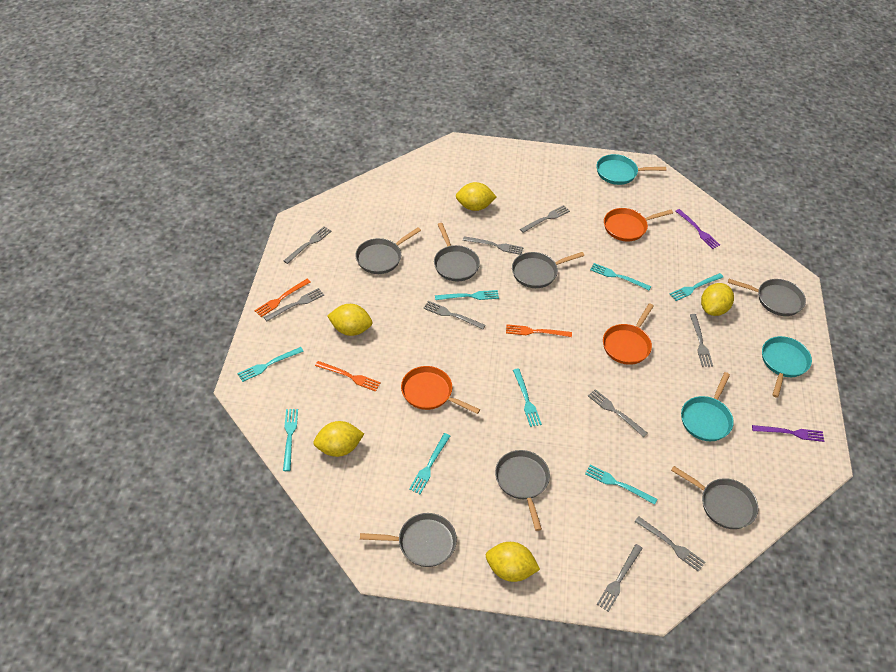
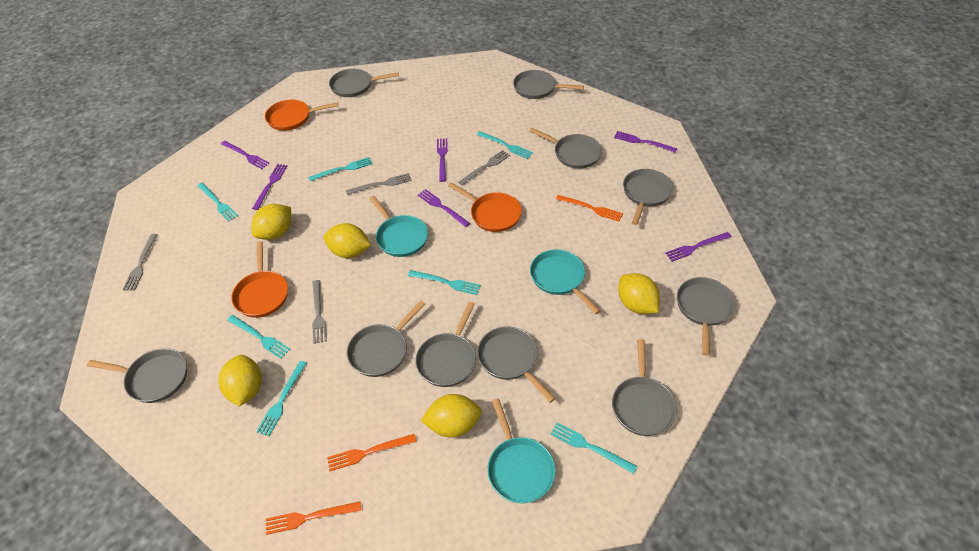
grey fork: [264,288,324,321] [284,227,332,264] [423,301,486,329] [463,236,523,255] [520,205,570,233] [588,389,648,437] [597,544,643,612] [635,516,705,572] [690,314,713,367] = 9 -> [122,234,158,291] [312,280,327,344] [346,173,412,195] [458,150,510,186] = 4
grey pan: [355,227,421,274] [360,513,457,567] [434,223,480,281] [495,450,550,531] [512,252,584,288] [671,466,758,529] [728,279,806,316] = 7 -> [87,348,187,403] [329,69,399,97] [347,300,425,377] [415,302,476,387] [477,326,555,403] [513,70,584,99] [529,128,602,169] [612,339,677,436] [623,169,673,225] [677,277,735,356] = 10
purple fork: [676,209,720,249] [752,425,824,442] = 2 -> [221,141,270,169] [252,164,288,210] [418,189,470,227] [437,138,448,182] [614,131,677,153] [665,232,732,262] = 6
turquoise fork: [238,347,304,382] [283,409,298,471] [409,433,450,494] [435,290,499,300] [513,369,542,427] [585,465,657,505] [590,263,651,290] [670,273,723,301] = 8 -> [197,182,238,222] [227,315,290,358] [256,361,307,436] [308,157,373,181] [408,270,481,295] [477,131,533,159] [550,422,637,474] = 7

